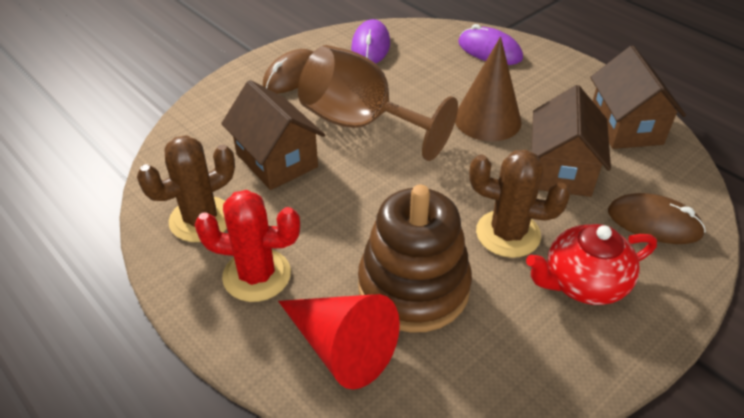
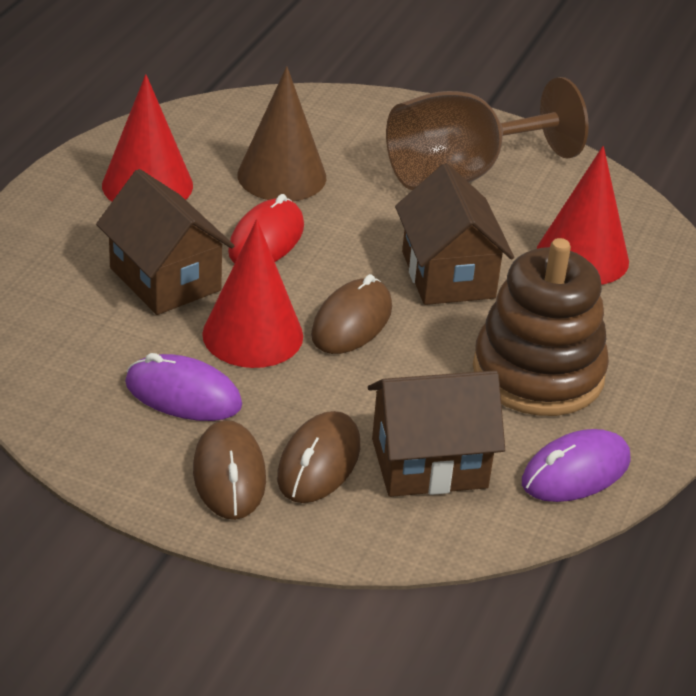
brown cactus: [137,135,235,242] [469,150,570,258] = 2 -> none = 0
brown mouse: [263,49,314,94] [608,193,706,244] = 2 -> [193,420,266,520] [277,411,360,503] [311,274,392,354] = 3
red cactus: [195,190,300,302] = 1 -> none = 0
red cone: [278,294,400,390] = 1 -> [102,74,193,202] [202,219,303,368] [537,146,629,285] = 3
red mouse: none = 0 -> [228,194,304,263] = 1
red teapot: [526,224,657,305] = 1 -> none = 0

